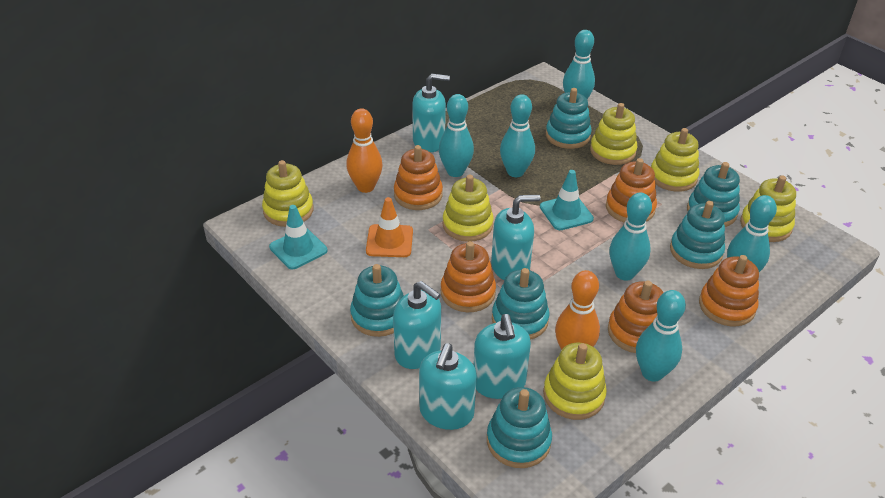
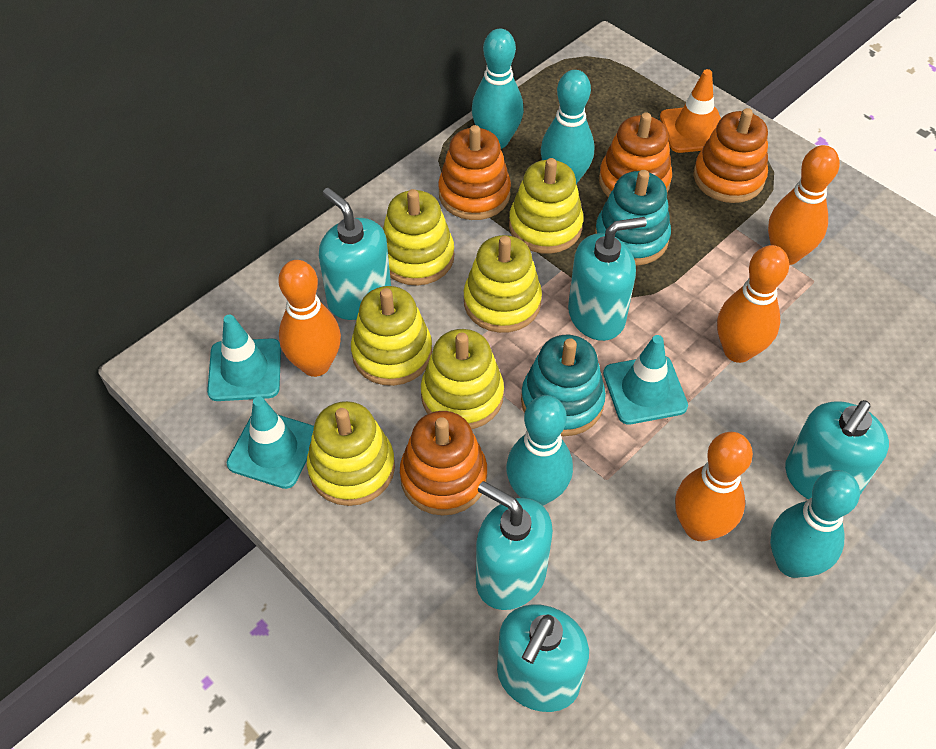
orange bowling pin: [346,108,383,193] [555,270,600,350] = 2 -> [278,260,341,377] [675,432,753,541] [717,245,789,363] [768,145,840,265] = 4
orange stacking toy: [394,145,443,210] [441,241,496,312] [606,158,657,222] [608,280,664,353] [699,255,759,326] = 5 -> [400,411,487,516] [438,125,511,220] [599,113,672,197] [693,108,768,203] = 4
turquoise bowling pin: [439,94,474,177] [500,94,535,177] [563,30,595,99] [609,193,652,281] [636,290,686,382] [727,195,777,272] = 6 -> [472,29,524,149] [506,395,573,506] [541,70,594,184] [770,470,860,578] = 4
turquoise stacking toy: [350,264,404,337] [487,387,552,468] [492,268,549,340] [546,88,592,149] [670,201,725,269] [687,162,740,227] = 6 -> [521,335,606,436] [595,170,671,266] = 2
turquoise traffic cone: [269,205,327,269] [540,170,594,230] = 2 -> [207,315,281,401] [227,397,314,489] [603,335,688,424] = 3

